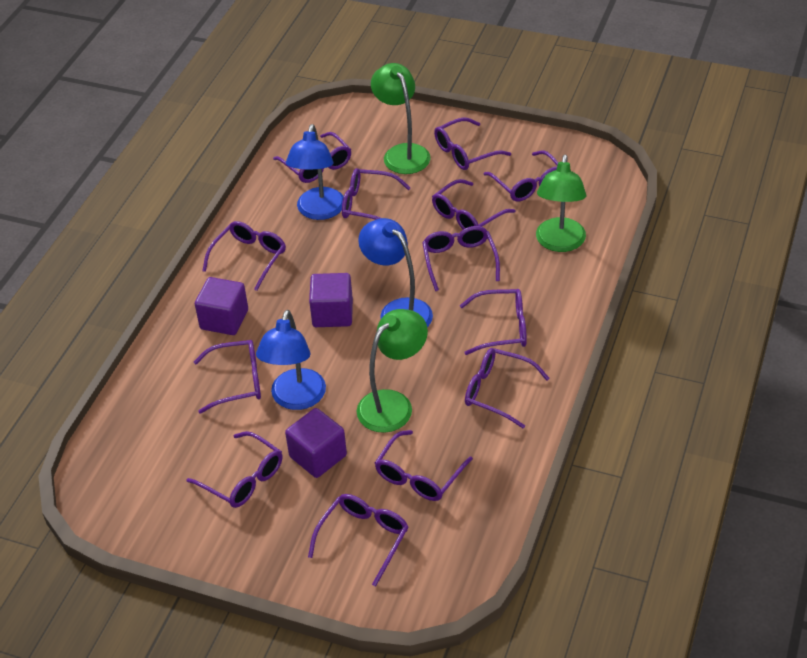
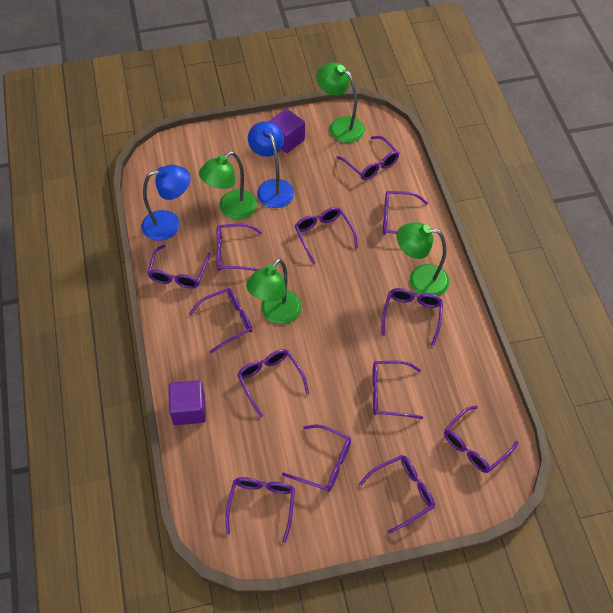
blue lamp: [256,310,326,410] [286,124,344,220] [358,218,433,327] = 3 -> [142,165,190,241] [248,121,294,208] = 2
green lamp: [357,309,428,433] [371,63,431,174] [536,154,586,252] = 3 -> [199,151,257,219] [246,258,302,324] [317,62,365,143] [397,222,449,296] = 4
purple cube: [195,277,248,335] [285,408,347,478] [309,273,353,327] = 3 -> [168,380,206,425] [268,109,305,153] = 2

